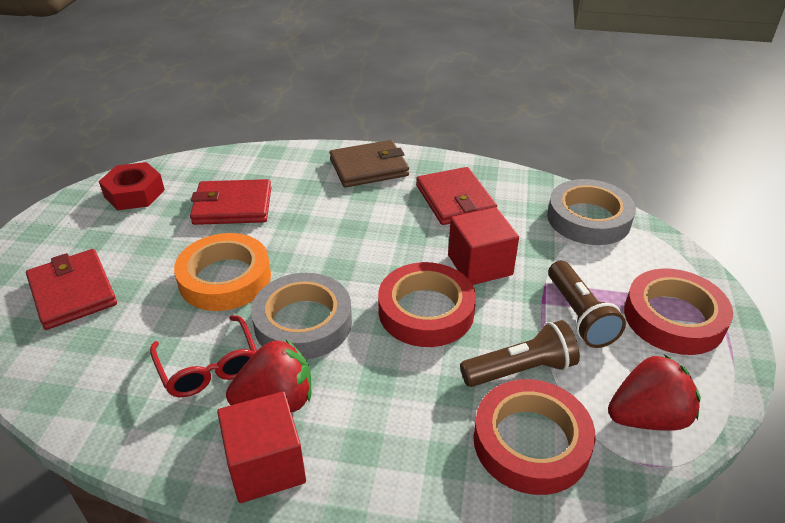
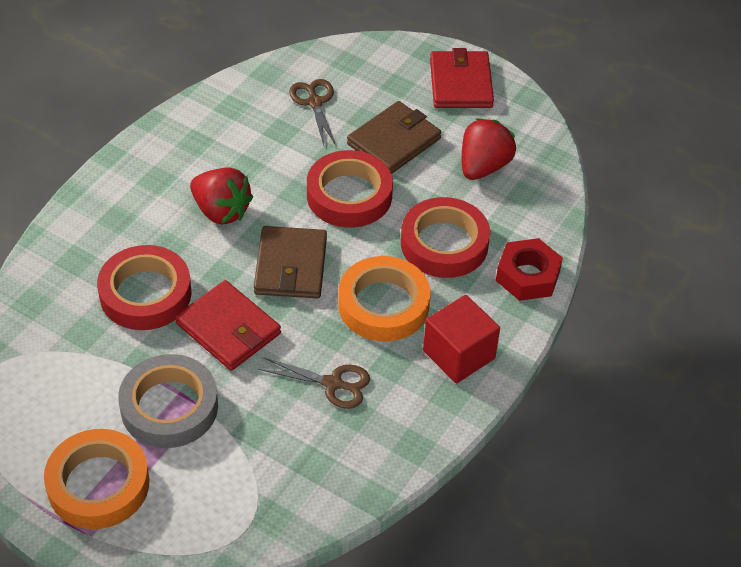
brown flashlight: [460,320,580,387] [548,261,626,348] = 2 -> none = 0
brown scissors: none = 0 -> [259,357,370,409] [289,79,336,145] = 2
brown wallet: [330,140,409,188] = 1 -> [254,226,327,298] [347,101,441,174] = 2
grey tape: [251,273,352,360] [547,179,636,245] = 2 -> [118,354,218,448] = 1
orange tape: [174,233,271,311] = 1 -> [44,429,149,529] [338,256,431,341] = 2
red cube: [217,391,306,503] [448,207,519,285] = 2 -> [423,295,500,383] = 1
red glasses: [150,315,257,397] = 1 -> none = 0
red wallet: [26,249,117,330] [190,179,271,225] [416,167,497,225] = 3 -> [175,280,281,371] [430,48,494,108] = 2

